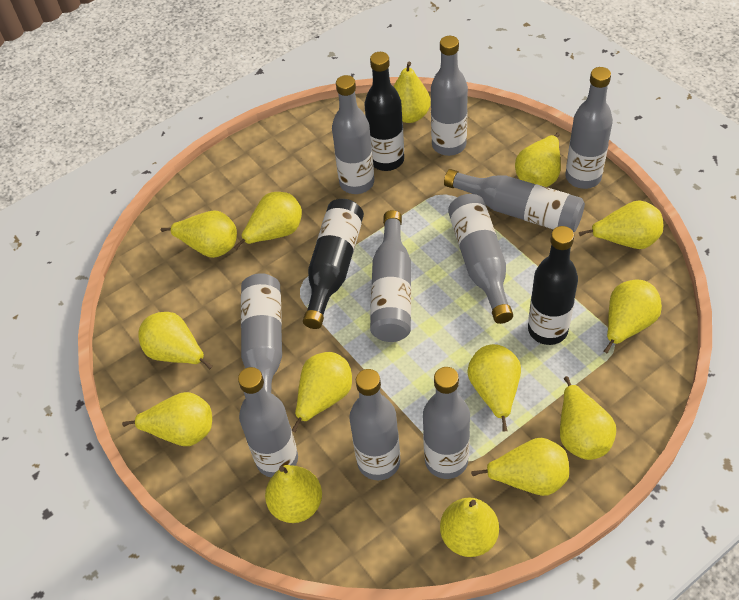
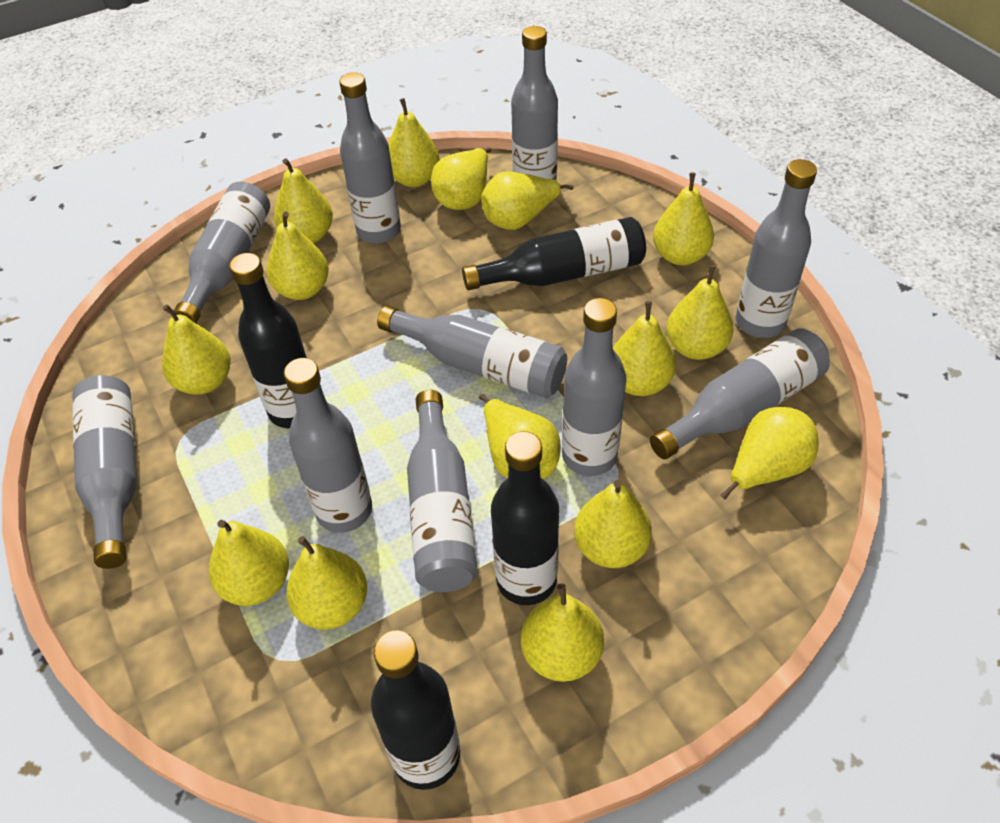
black bottle: [303,199,364,329] [365,52,404,171] [528,226,578,345] = 3 -> [229,253,307,428] [371,630,460,790] [462,217,646,290] [491,431,559,605] = 4
yellow pear: [122,392,212,446] [138,312,213,370] [161,211,237,258] [233,192,302,250] [265,465,322,523] [292,352,352,433] [393,62,431,123] [440,498,499,557] [467,344,521,432] [471,438,569,496] [515,133,561,187] [560,376,616,460] [579,200,663,249] [604,280,662,354] = 14 -> [162,304,231,395] [209,520,289,606] [267,212,329,300] [274,158,333,243] [286,536,367,629] [388,98,440,187] [431,147,491,210] [479,394,561,480] [481,171,574,230] [521,583,604,682] [574,480,652,568] [613,301,676,396] [653,173,714,265] [666,265,733,360] [720,407,819,500] = 15

